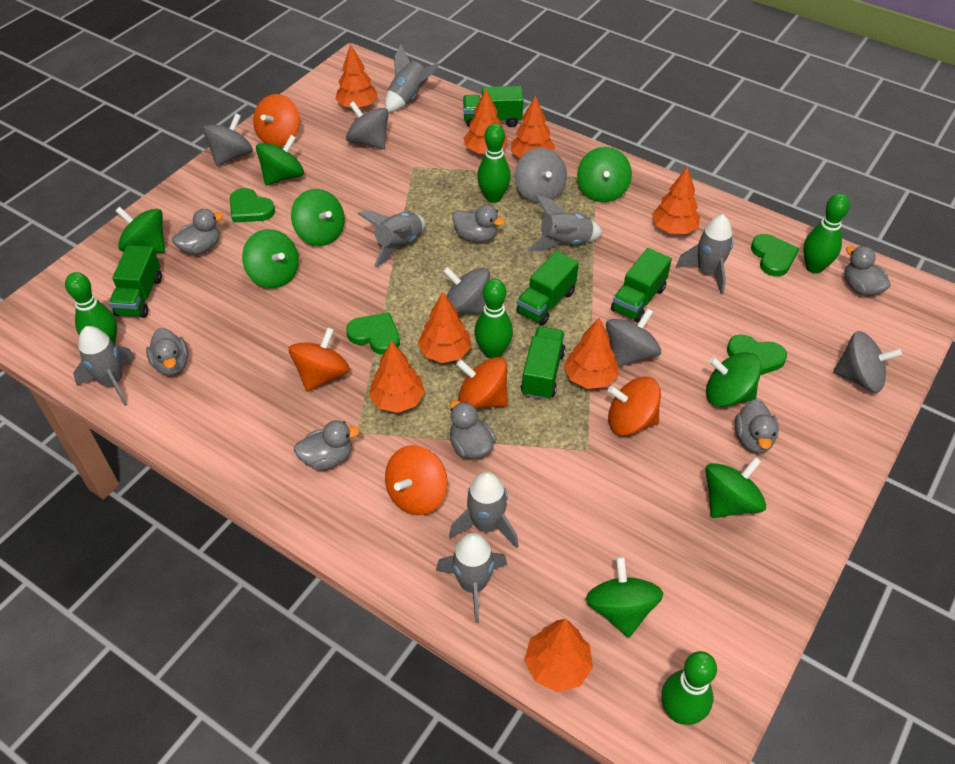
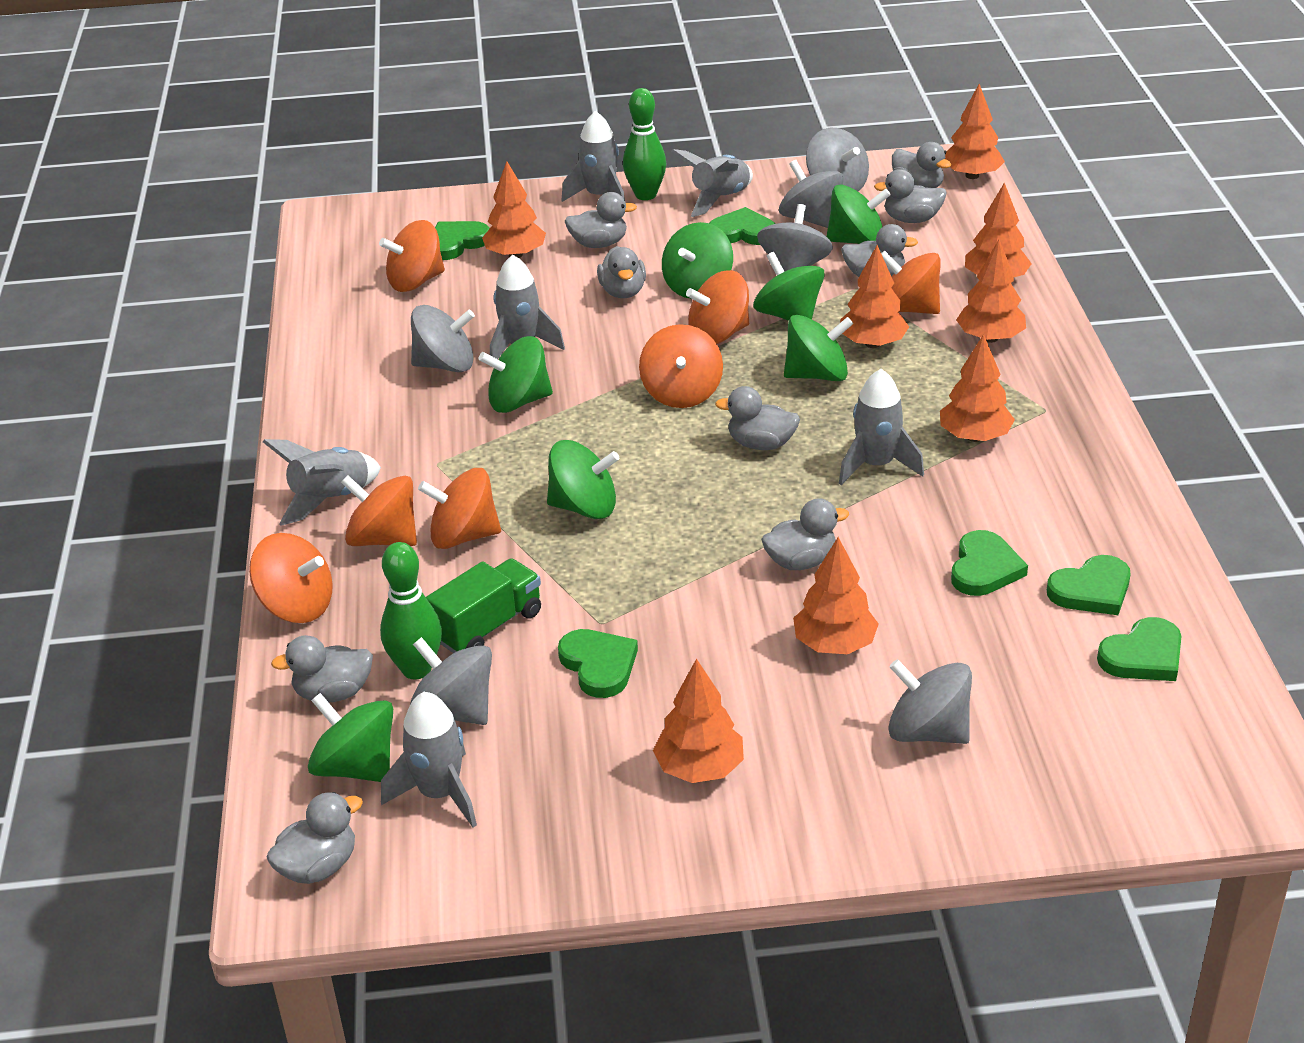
green bowling pin: [65,272,117,345] [474,279,513,359] [477,123,511,203] [661,651,717,725] [803,193,850,274] = 5 -> [380,542,442,679] [623,88,666,200] = 2
green heart: [230,188,275,223] [346,312,400,355] [727,335,787,375] [751,234,799,276] = 4 -> [435,221,490,260] [558,629,638,698] [709,207,775,245] [951,530,1028,596] [1047,555,1131,615] [1097,617,1181,681] = 6
green spinning top: [115,207,165,253] [242,229,299,288] [256,135,304,185] [291,189,345,246] [577,147,632,202] [586,556,663,638] [705,457,766,518] [706,352,761,407] = 8 -> [308,693,393,782] [479,336,553,413] [547,440,620,519] [662,222,733,298] [753,252,825,321] [784,315,853,381] [826,184,891,244] = 7
green truck: [109,245,162,318] [463,86,523,127] [516,251,579,325] [521,327,565,400] [611,248,672,322] = 5 -> [426,558,541,653] = 1
grey duck: [146,328,188,376] [172,209,223,255] [294,420,360,470] [450,400,496,459] [452,205,505,242] [735,399,779,453] [844,246,891,296] = 7 -> [267,792,363,884] [271,635,373,702] [565,192,637,248] [597,246,646,298] [715,386,800,450] [761,498,849,570] [841,224,918,277] [874,169,947,223] [892,142,951,188] = 9
grey rocket: [73,326,136,406] [358,210,425,267] [385,45,440,112] [436,533,507,623] [449,472,519,548] [528,195,603,251] [676,214,733,295] = 7 -> [263,439,381,526] [381,692,477,827] [490,255,565,359] [561,111,625,202] [671,149,753,217] [839,369,924,485] = 6
orange spinning top: [253,94,300,147] [289,327,350,392] [385,445,448,515] [456,357,508,409] [608,377,661,436] = 5 -> [249,533,333,623] [341,475,417,546] [379,220,445,292] [418,468,501,549] [639,324,723,408] [686,270,749,344] [881,251,941,314] = 7

